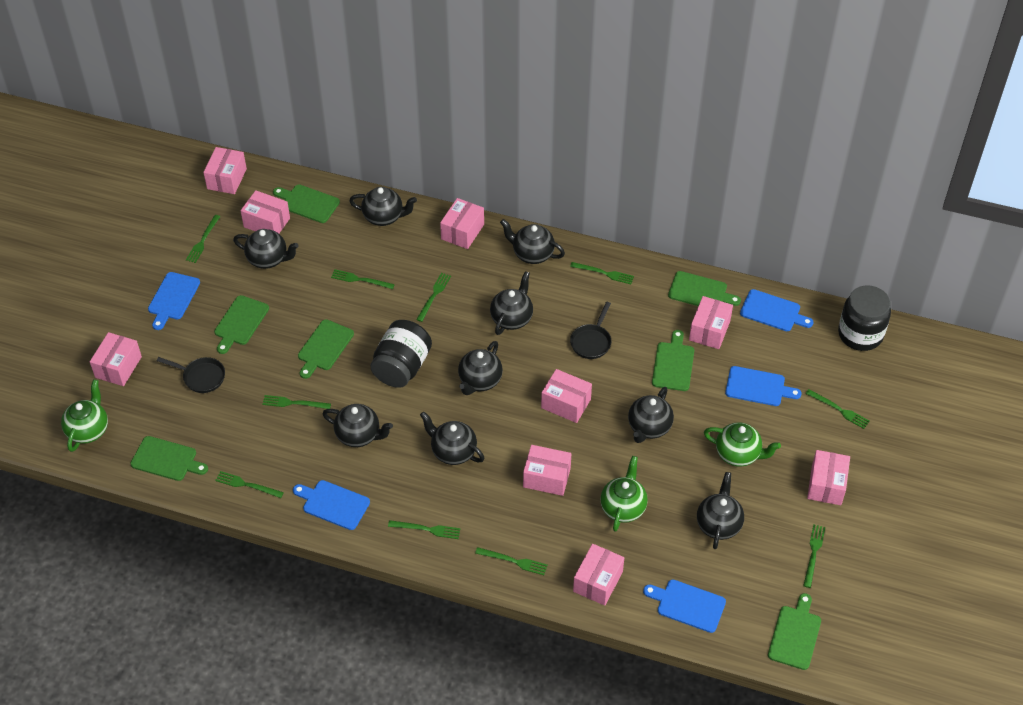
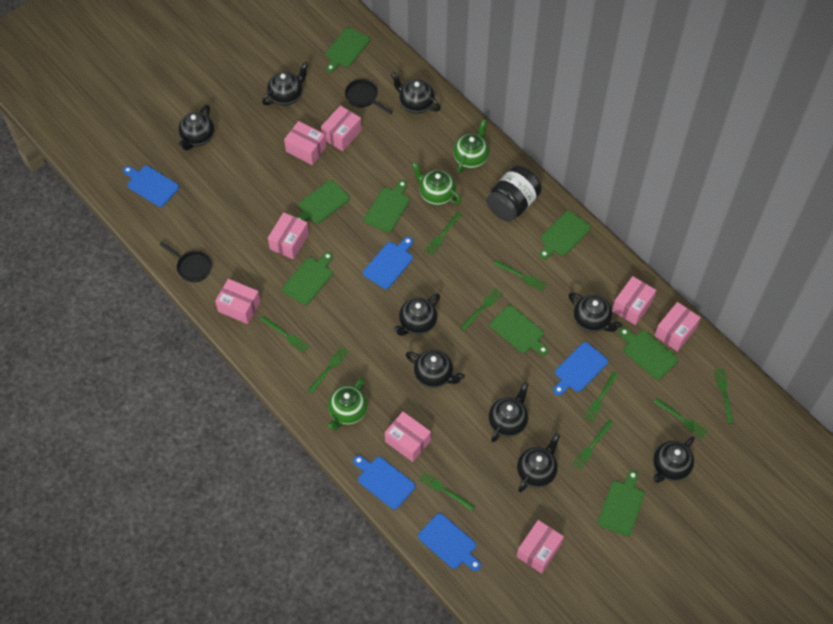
black jar: [371,320,432,388] [838,285,891,351] = 2 -> [486,166,542,222] = 1
green cutting board: [130,436,208,481] [214,295,269,354] [273,184,340,223] [298,319,354,379] [652,330,694,391] [668,271,741,306] [768,593,821,670] = 7 -> [282,252,333,305] [296,180,350,224] [325,27,370,73] [364,180,410,233] [490,305,548,356] [539,210,591,260] [598,470,645,536] [619,327,678,380] = 8
pink box: [90,332,142,386] [203,147,247,194] [241,190,290,233] [440,198,484,249] [523,445,571,496] [541,369,592,423] [573,544,624,606] [689,296,733,349] [807,450,850,505] = 9 -> [215,279,261,324] [268,212,309,259] [284,121,326,165] [321,105,362,151] [385,412,431,462] [517,520,564,574] [612,276,656,325] [655,302,701,352] = 8

